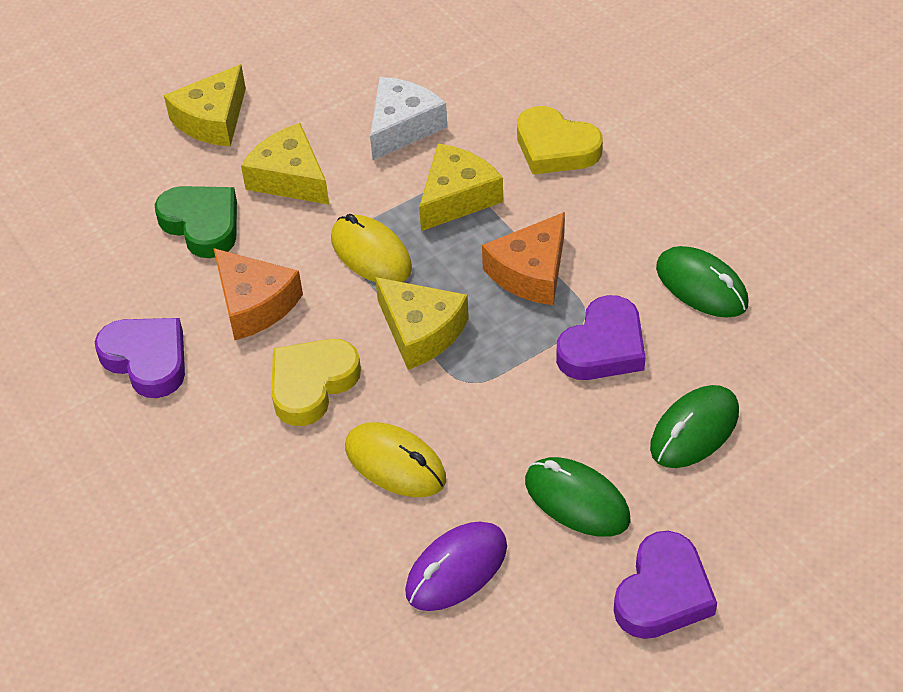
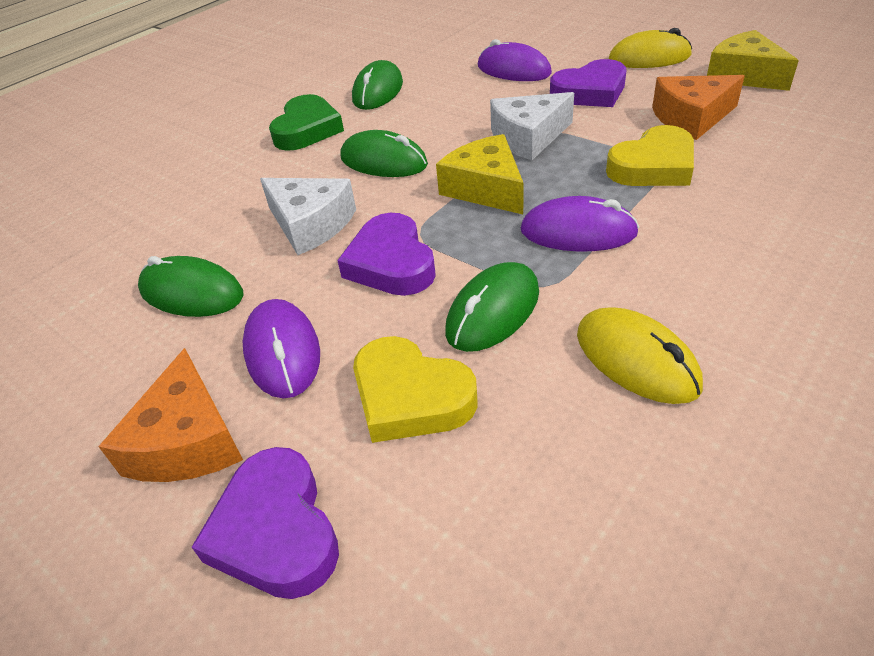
green mouse: [525,457,631,537] [650,385,739,468] [656,246,748,318] = 3 -> [138,256,244,317] [340,130,428,177] [352,60,403,110] [445,262,539,352] = 4
purple mouse: [405,521,507,611] = 1 -> [243,299,320,398] [478,39,552,81] [521,196,639,251] = 3
white cheese: [370,77,447,160] = 1 -> [260,178,356,255] [490,92,574,160] = 2
yellow cheese: [164,64,246,147] [241,123,329,205] [375,277,469,370] [419,144,503,231] = 4 -> [436,134,524,214] [707,30,799,91] = 2

